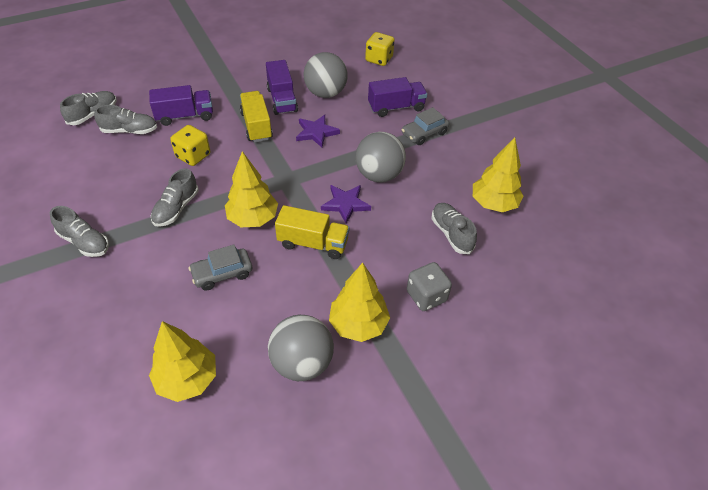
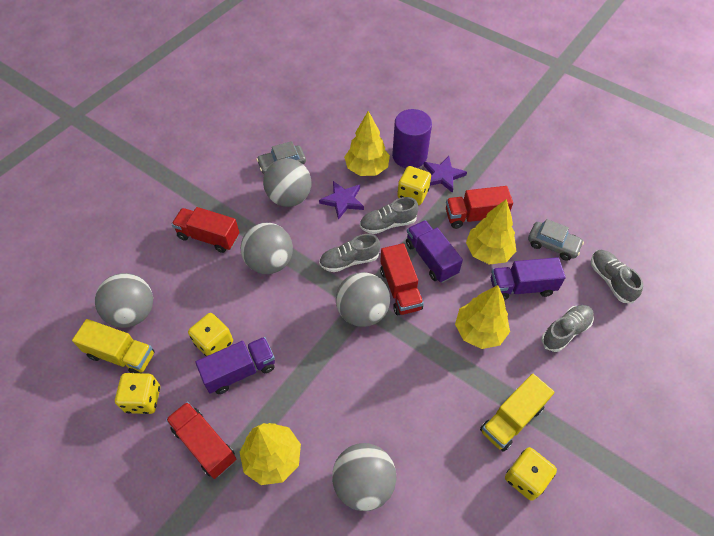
grey ball: [268,315,334,381] [304,52,348,98] [355,132,406,182] = 3 -> [95,273,153,328] [241,223,293,274] [263,158,312,207] [332,443,397,511] [336,272,390,327] = 5
grey dice: [407,262,452,311] = 1 -> none = 0
grey shoe: [50,206,109,257] [60,91,117,125] [94,105,157,134] [151,168,199,227] [431,203,477,254] = 5 -> [319,234,380,272] [360,197,419,234] [541,305,594,352] [591,250,643,303] = 4
purple cylinder: none = 0 -> [392,109,432,168] = 1
red truck: none = 0 -> [166,402,236,479] [172,207,239,253] [380,243,424,315] [446,186,513,229] = 4
yellow dice: [170,125,210,166] [365,32,395,66] = 2 -> [115,373,160,414] [188,313,233,356] [397,166,431,205] [505,447,557,501] = 4

